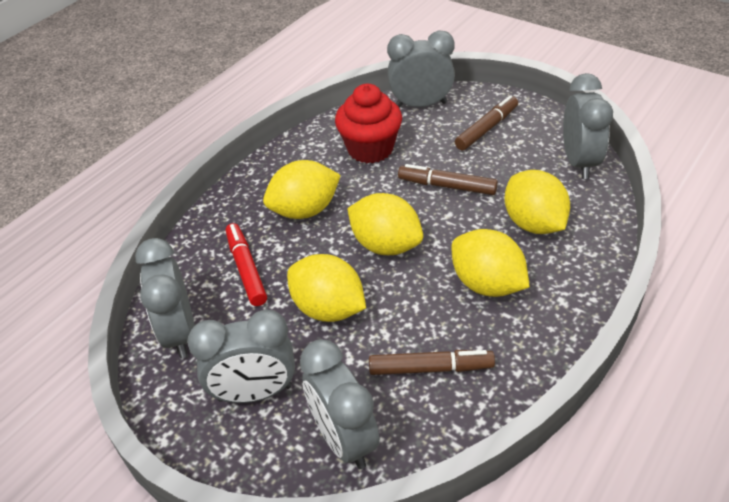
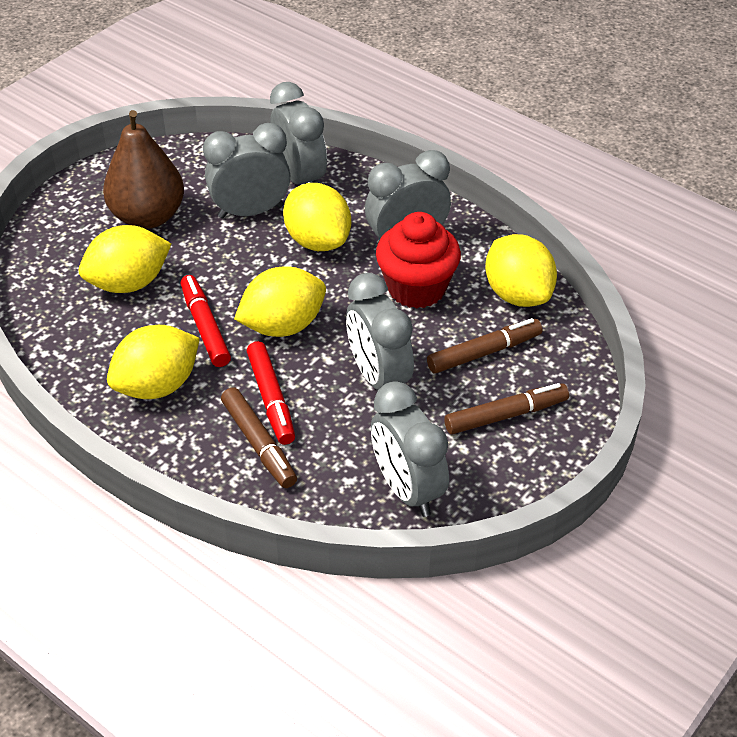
brown pear: none = 0 -> [103,110,184,229] = 1
red marker: [226,223,267,306] = 1 -> [180,275,231,367] [247,341,295,445] = 2

